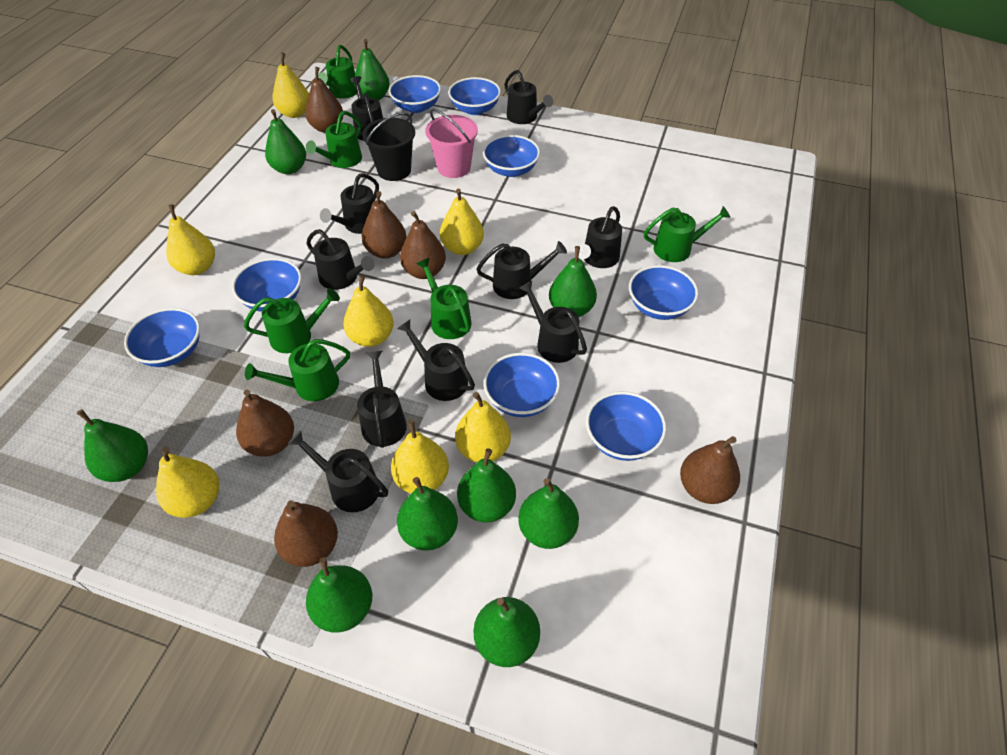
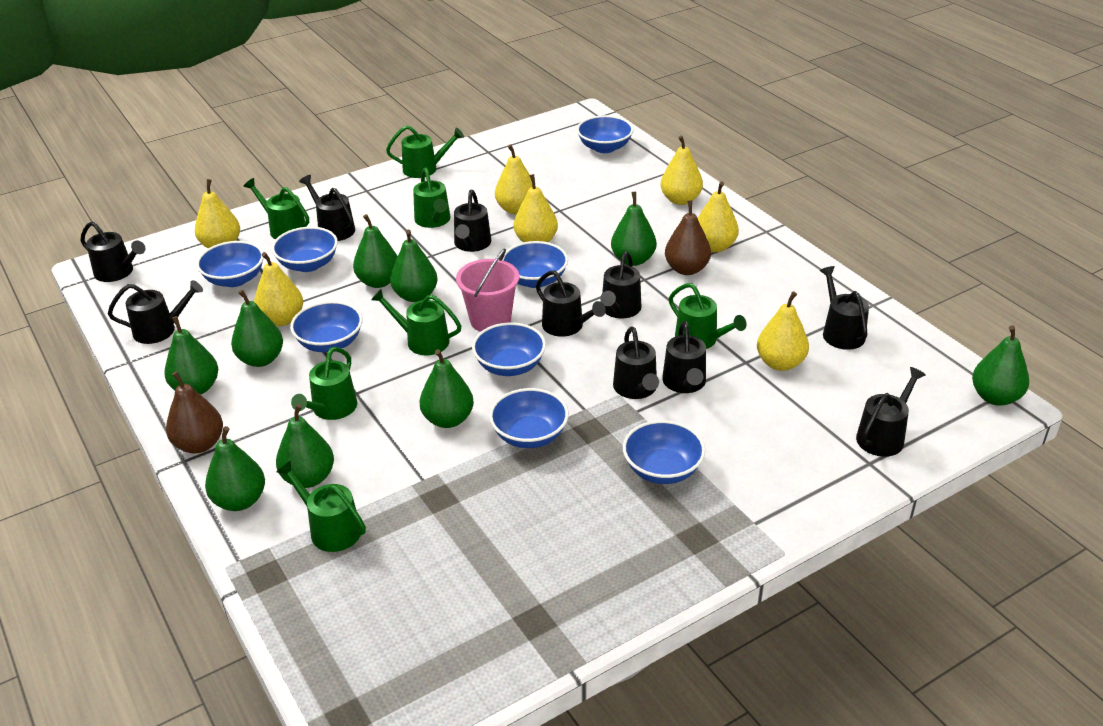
black bucket: [362,112,415,181] = 1 -> none = 0
brown pear: [236,389,294,457] [274,500,338,567] [305,67,343,133] [362,191,407,259] [400,211,446,279] [680,436,740,504] = 6 -> [166,371,223,453] [665,200,711,275] = 2
green watering can: [244,288,340,353] [245,339,350,401] [306,111,362,168] [318,45,357,99] [416,258,471,339] [644,206,731,262] = 6 -> [243,178,309,239] [276,460,366,552] [291,347,357,420] [371,289,461,355] [386,126,464,178] [413,168,450,228] [669,283,747,349] = 7

